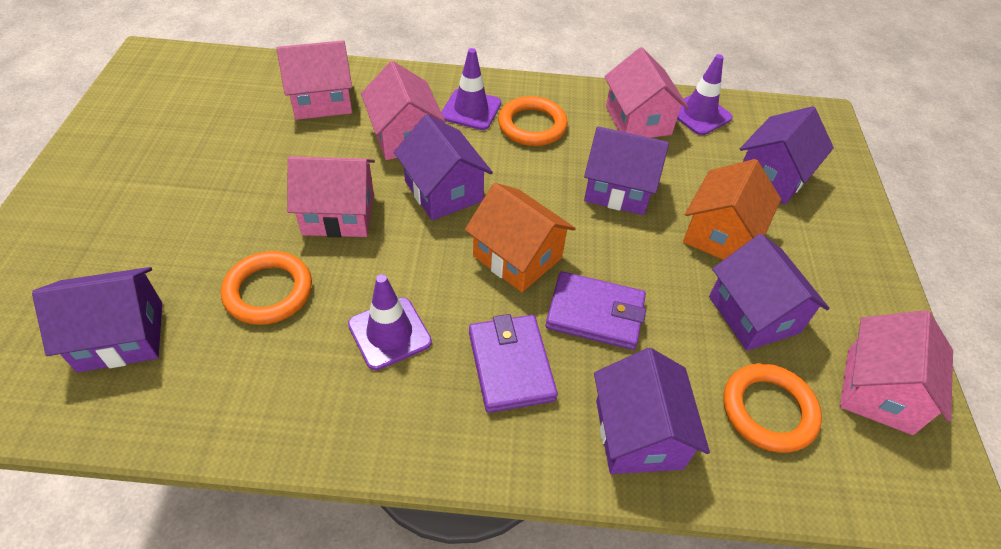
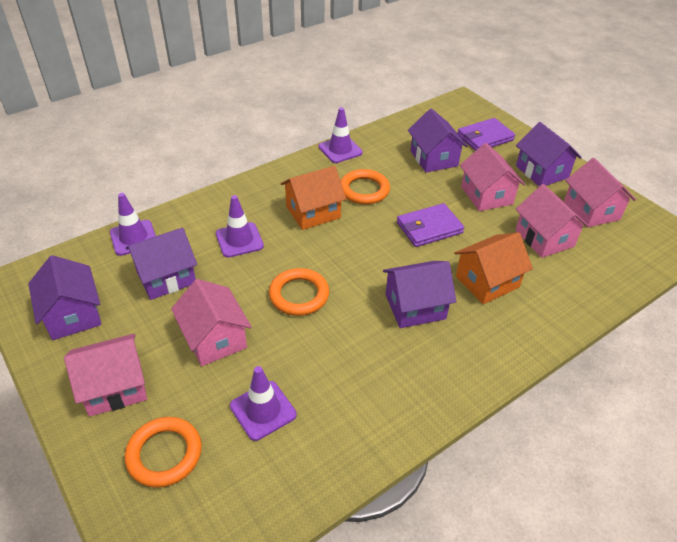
purple house: [32,267,162,373] [394,114,493,220] [584,126,669,215] [594,348,710,474] [709,234,830,351] [740,106,834,204] = 6 -> [28,255,102,340] [126,228,197,300] [383,261,457,328] [408,108,468,173] [516,122,582,186] = 5
purple traffic cone: [348,274,432,370] [441,48,501,130] [677,54,733,135] = 3 -> [110,193,156,256] [216,195,264,258] [230,366,297,441] [318,107,363,163] = 4

